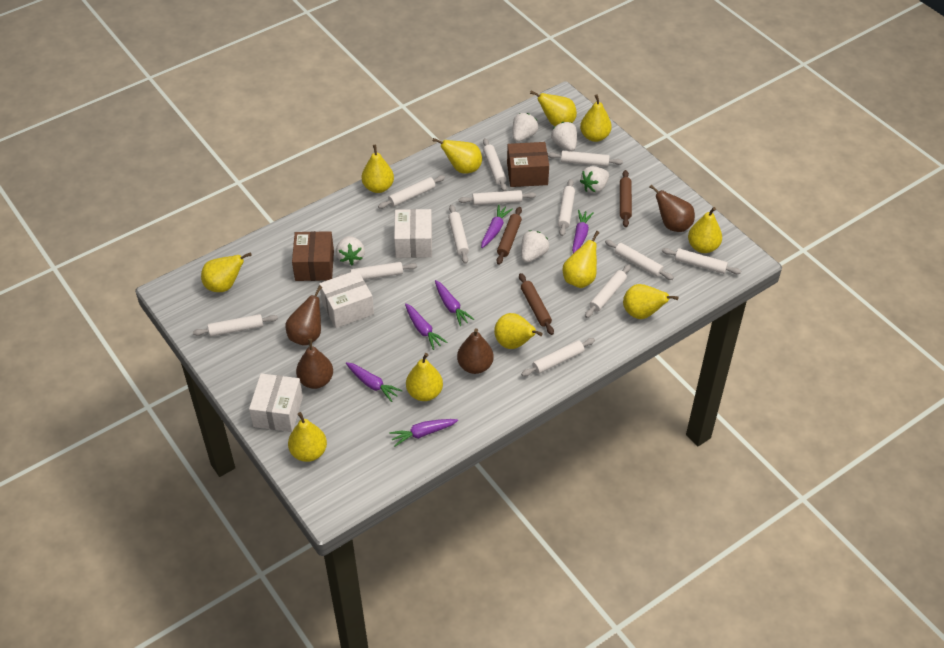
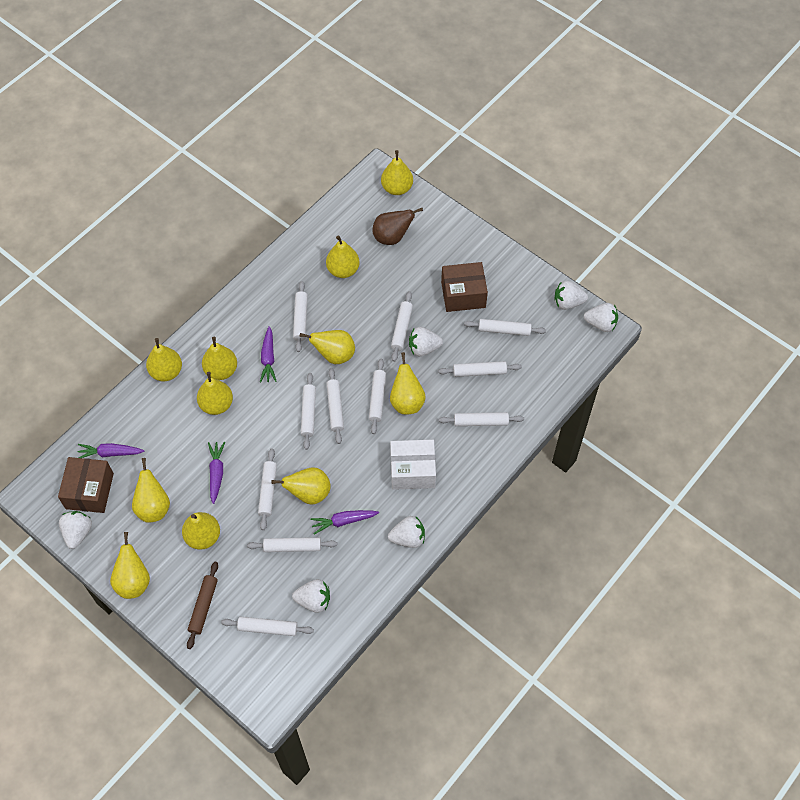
brown pear: [285,285,322,346] [296,339,333,389] [457,328,494,374] [649,185,695,232] = 4 -> [373,208,423,245] = 1
brown rolling pin: [497,207,522,265] [519,273,554,335] [620,170,632,227] = 3 -> [187,562,218,649] = 1
purple carrot: [346,362,403,402] [389,419,458,447] [405,304,447,350] [435,280,474,326] [481,204,513,248] [572,210,594,253] = 6 -> [77,443,145,458] [208,442,225,504] [260,326,277,383] [310,510,379,535] = 4
white box: [249,373,303,432] [319,270,374,328] [394,209,432,258] = 3 -> [390,440,436,490] = 1
white rolling pin: [193,314,278,336] [336,262,417,280] [378,175,445,209] [448,205,469,264] [459,190,536,205] [483,138,507,191] [521,338,595,376] [548,151,623,167] [558,179,575,236] [585,265,631,318] [605,240,674,280] [662,248,741,274] = 12 -> [221,617,314,636] [247,537,337,552] [258,448,277,530] [293,281,308,352] [301,373,316,450] [326,368,344,444] [369,359,386,434] [391,291,413,362] [438,361,522,377] [439,412,524,426] [464,319,546,336] = 11
white strawberry: [336,236,365,265] [513,113,538,142] [521,231,549,263] [551,122,577,151] [580,166,609,193] = 5 -> [59,511,92,549] [292,579,330,613] [388,516,425,548] [409,327,443,356] [555,281,588,310] [584,303,618,332] = 6

